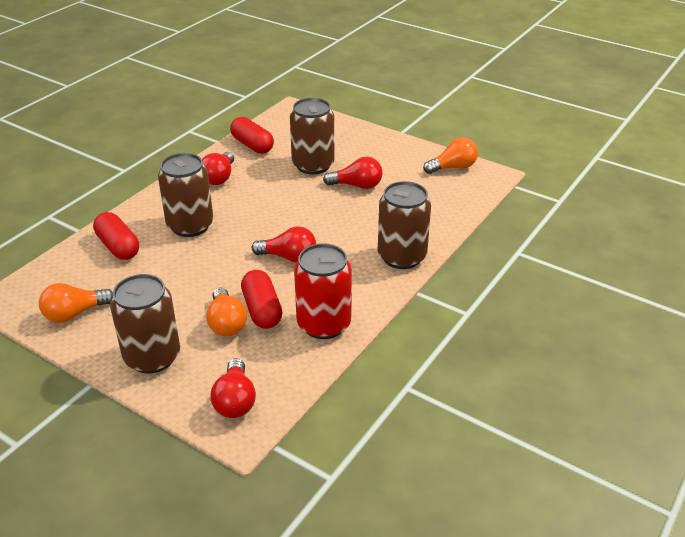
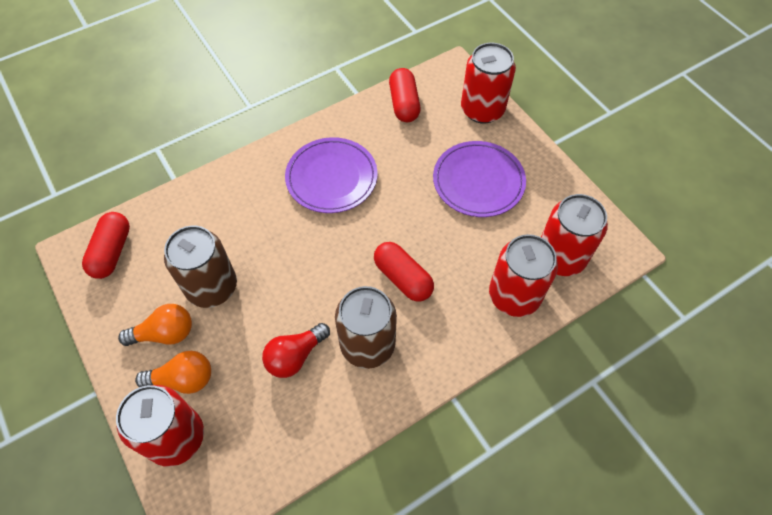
brown can: [110,274,180,373] [158,153,213,237] [290,98,334,174] [378,181,431,269] = 4 -> [164,226,237,308] [335,286,397,369] = 2
orange light bulb: [39,283,113,323] [206,287,247,336] [423,137,478,174] = 3 -> [118,304,192,346] [135,351,211,394] = 2
purple plate: none = 0 -> [285,137,378,213] [433,141,526,217] = 2
red can: [294,243,352,339] = 1 -> [116,385,204,467] [461,43,516,124] [489,234,558,317] [541,194,608,276] = 4
red light bulb: [202,152,234,185] [210,358,256,418] [252,226,316,263] [323,156,383,189] = 4 -> [262,323,330,378] = 1

